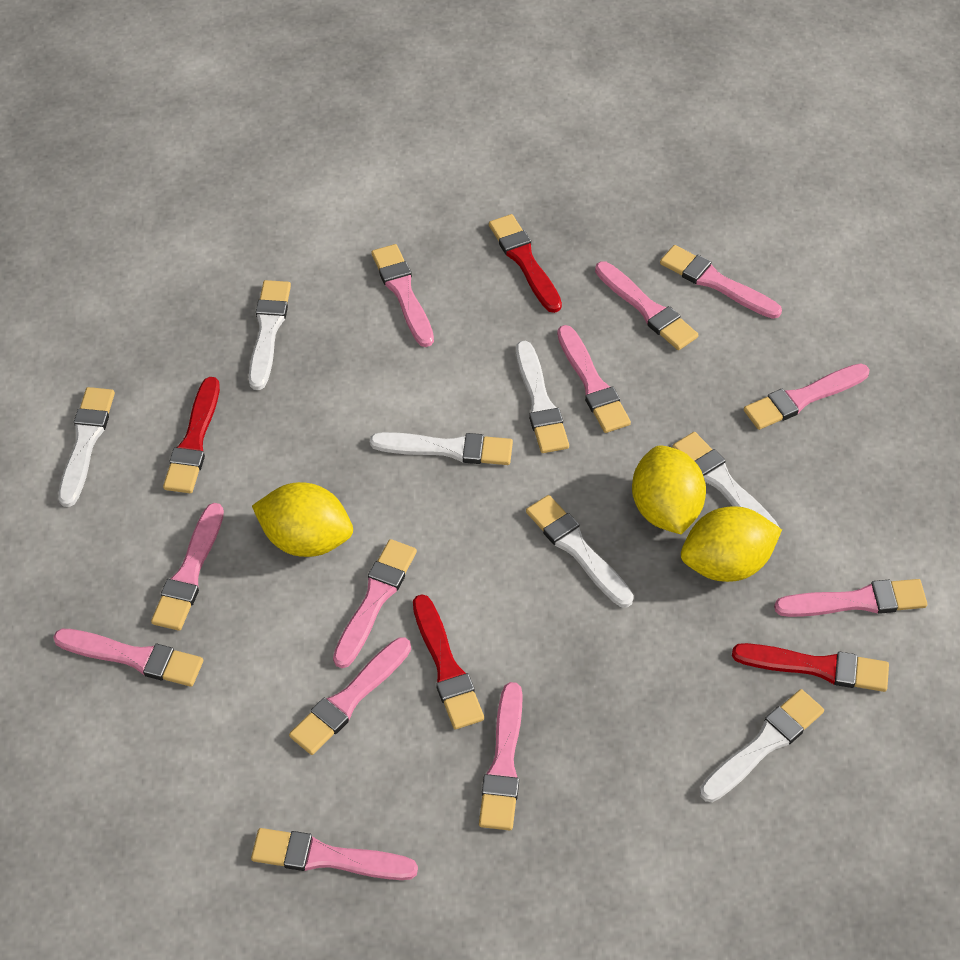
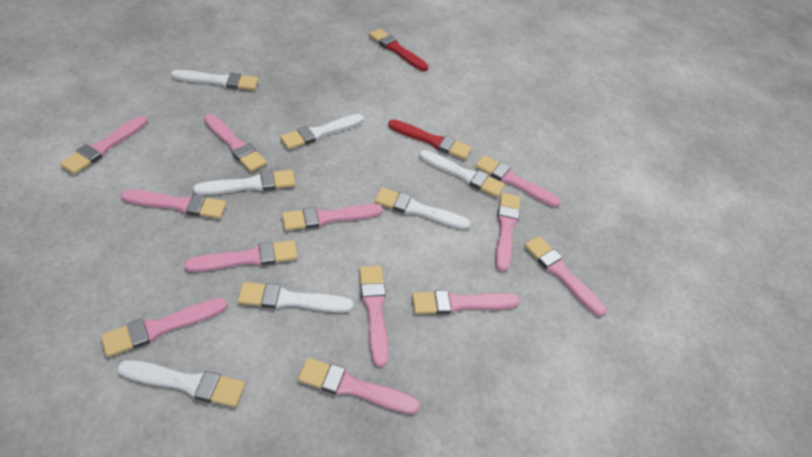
red brush: [163,377,220,493] [413,594,484,729] [489,214,562,313] [732,643,889,692] = 4 -> [369,28,429,71] [388,119,472,159] = 2
yellow lemon: [252,482,353,557] [632,445,706,534] [681,506,782,582] = 3 -> none = 0

